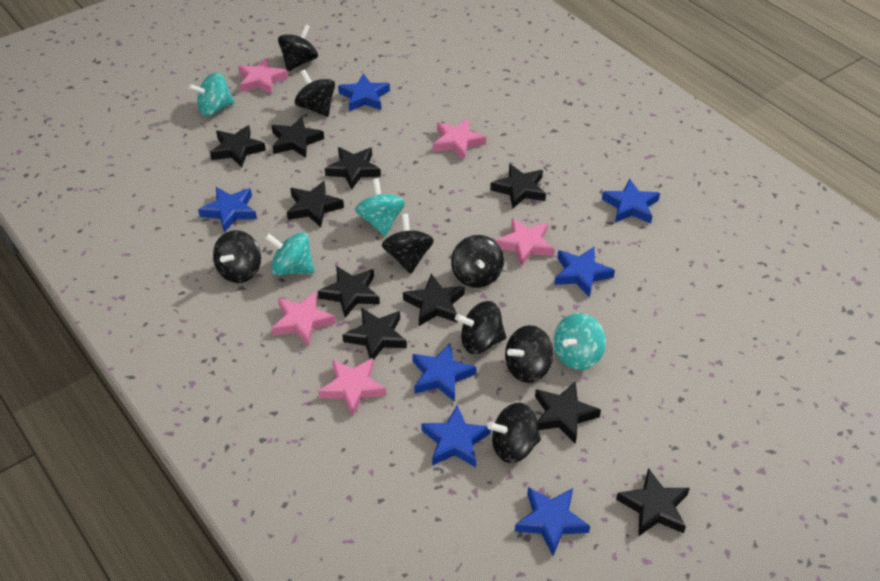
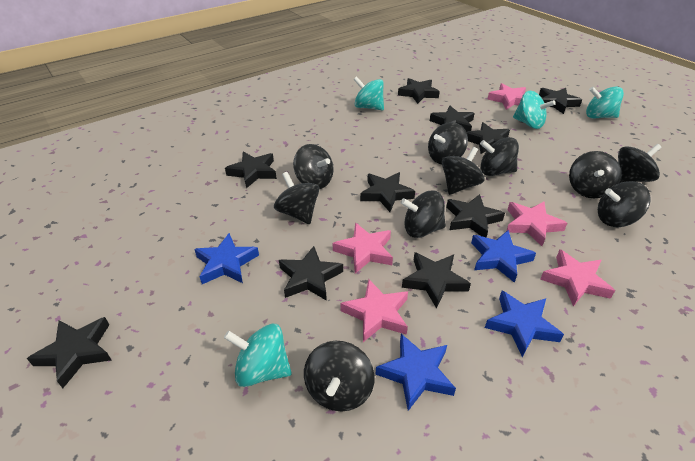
black spinning top: [213,230,261,283] [278,24,318,71] [295,69,335,117] [382,214,434,274] [451,235,504,288] [455,301,506,354] [487,403,541,463] [505,325,554,383] = 8 -> [274,172,319,224] [293,144,334,189] [304,341,375,411] [401,191,446,238] [428,122,468,164] [442,147,484,195] [480,137,519,176] [569,151,621,198] [598,181,651,227] [618,144,661,183] = 10
blue star: [198,187,257,233] [338,73,390,111] [412,343,477,402] [421,405,491,467] [515,487,590,556] [554,247,615,297] [602,179,660,223] = 7 -> [194,233,259,284] [375,334,456,411] [471,230,536,283] [485,291,564,357] = 4

